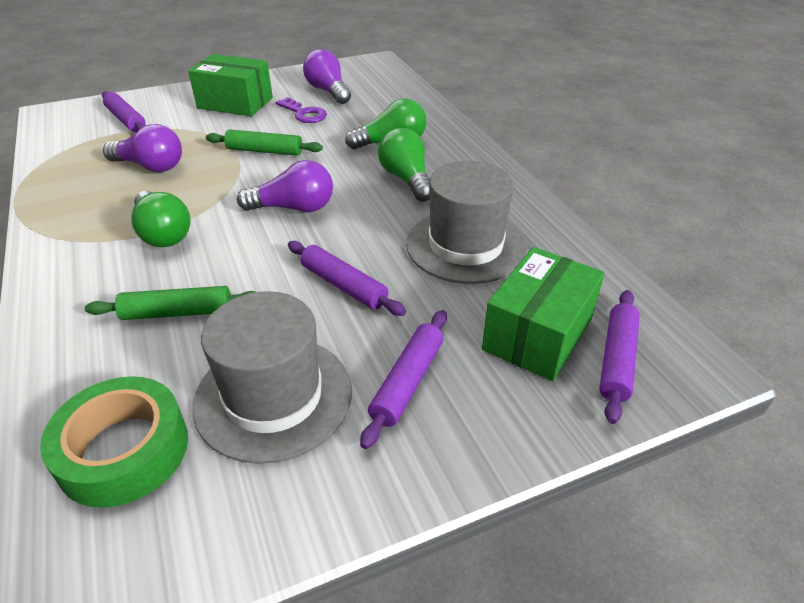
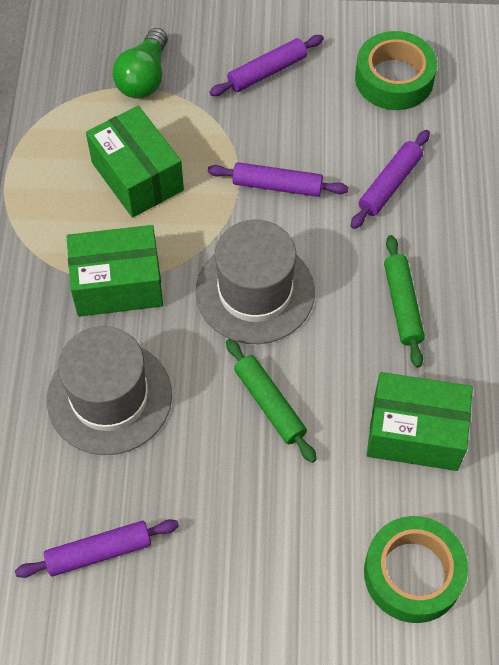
green box: [188,54,273,116] [482,247,605,381] = 2 -> [66,225,163,317] [86,105,184,218] [367,372,473,471] = 3
green light bulb: [131,191,191,247] [345,99,426,149] [378,128,430,202] = 3 -> [113,28,168,99] = 1
green tape: [40,376,188,508] = 1 -> [355,31,437,110] [364,516,468,623] = 2
purple key: [276,97,327,123] = 1 -> none = 0
purple light bulb: [103,124,182,172] [237,160,333,212] [303,49,351,104] = 3 -> none = 0

